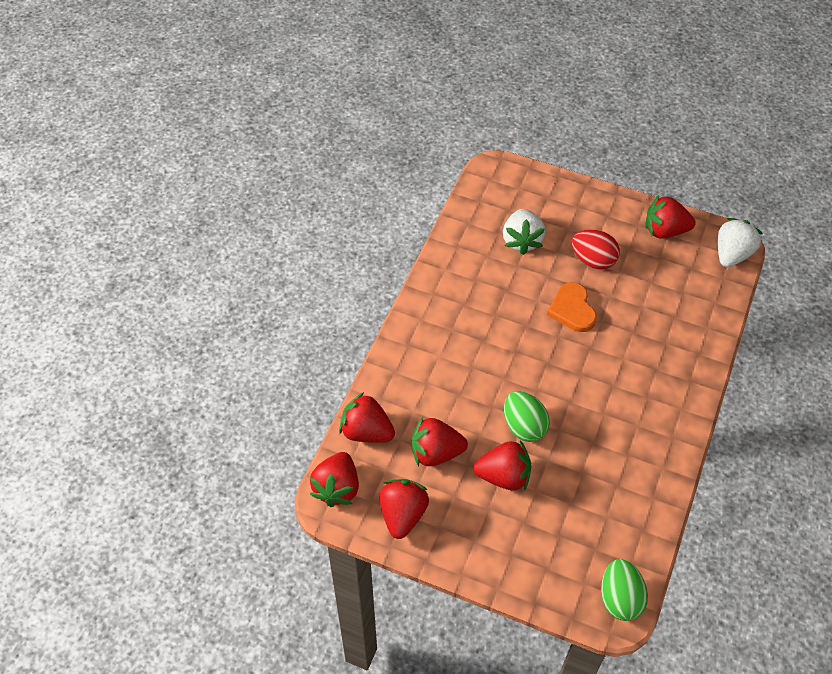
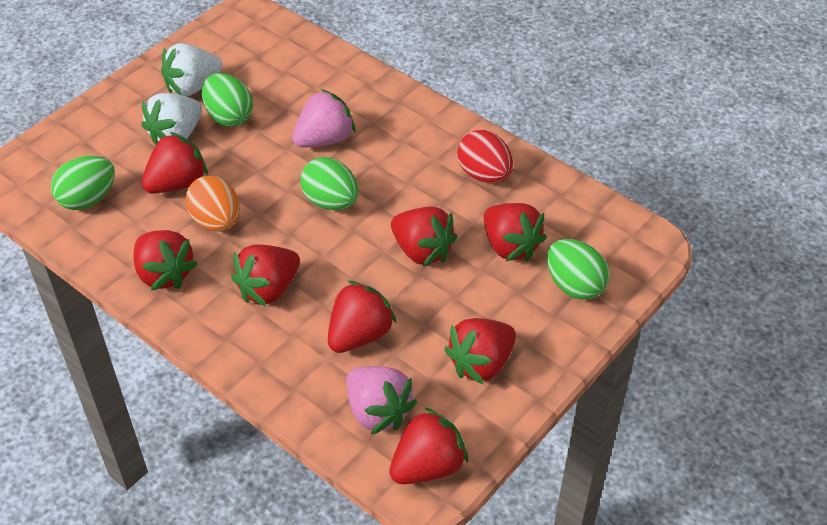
green egg: [504,391,550,442] [601,559,648,621] = 2 -> [51,156,115,210] [202,73,253,127] [300,157,358,210] [547,239,609,300] = 4
orange egg: none = 0 -> [185,175,240,232] = 1
orange heart: [547,282,597,332] = 1 -> none = 0
pink strawberry: none = 0 -> [292,89,355,148] [346,366,417,434] = 2
red strawberry: [310,452,359,507] [339,392,395,443] [379,479,429,539] [411,417,468,466] [473,440,532,490] [645,195,696,239] = 6 -> [133,230,198,290] [142,132,208,193] [231,244,300,307] [328,281,396,353] [389,407,468,484] [391,206,457,267] [444,318,516,385] [484,203,547,261] = 8

